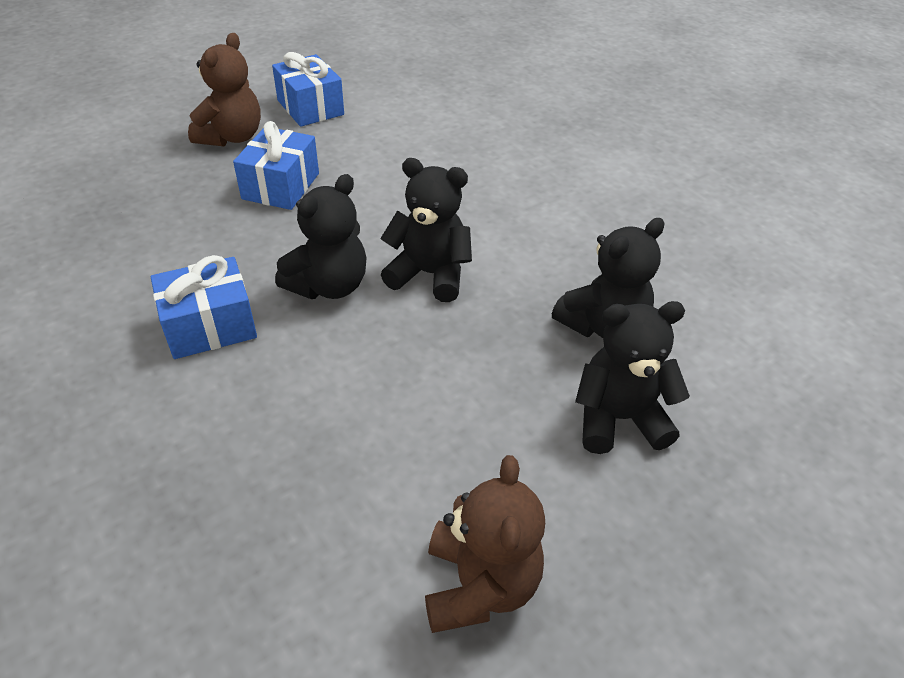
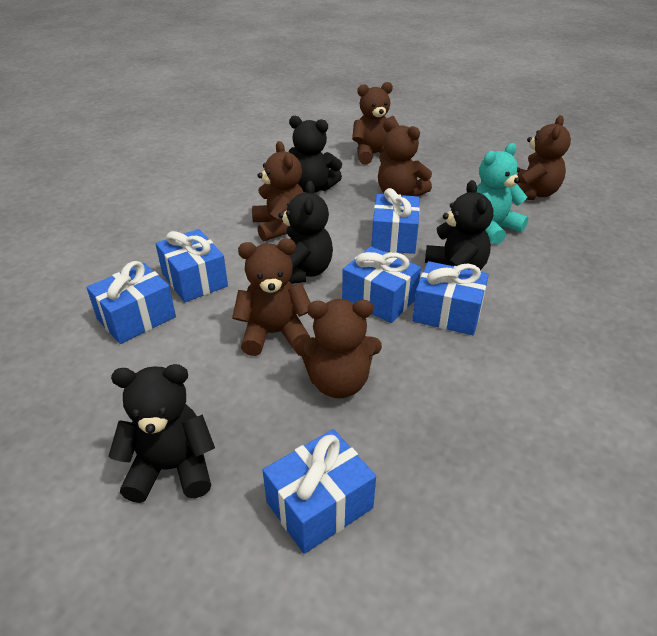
blue gift: [151,255,257,359] [233,121,319,210] [272,52,344,127] = 3 -> [87,261,176,344] [155,229,228,302] [263,429,376,554] [342,247,421,323] [372,188,420,254] [412,261,489,335] = 6
brown teddy bear: [188,33,261,147] [425,455,545,633] = 2 -> [232,239,311,356] [252,141,304,242] [295,299,382,398] [352,82,399,164] [378,119,432,196] [517,115,571,200] = 6
turquoise teddy bear: none = 0 -> [477,143,529,245] = 1

